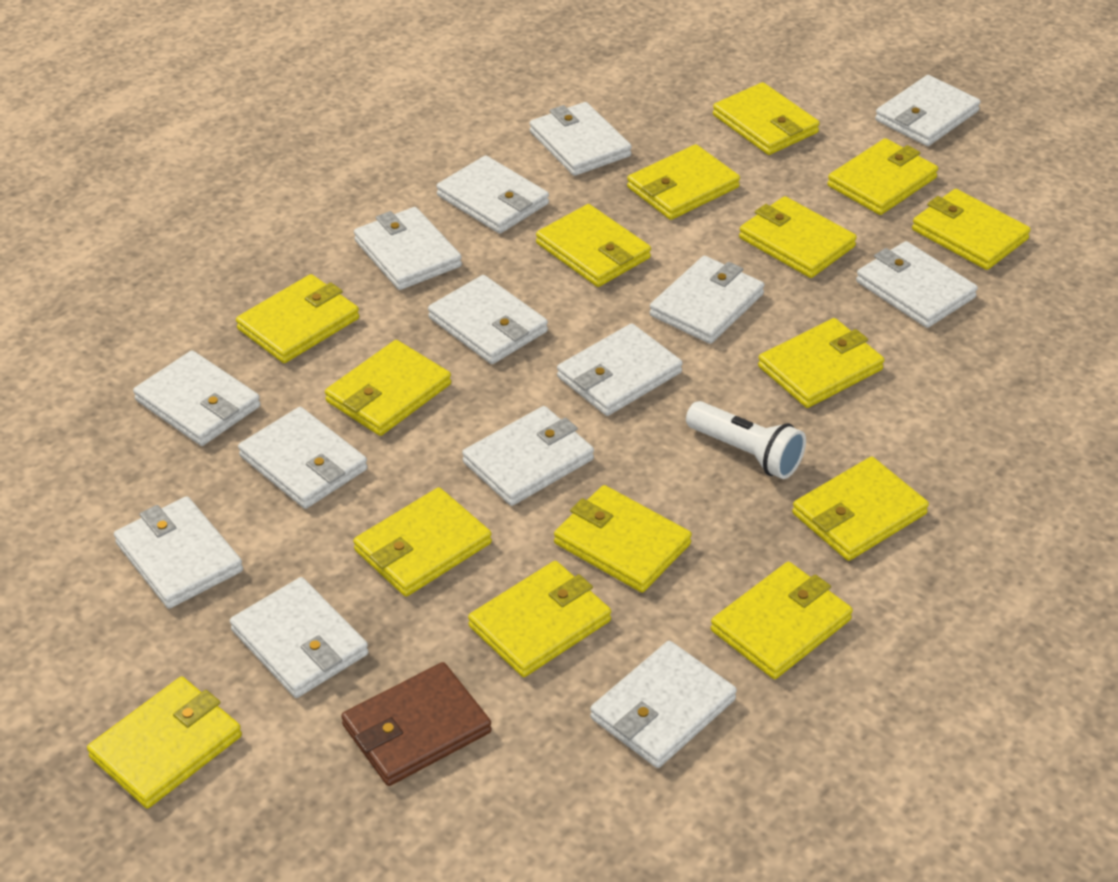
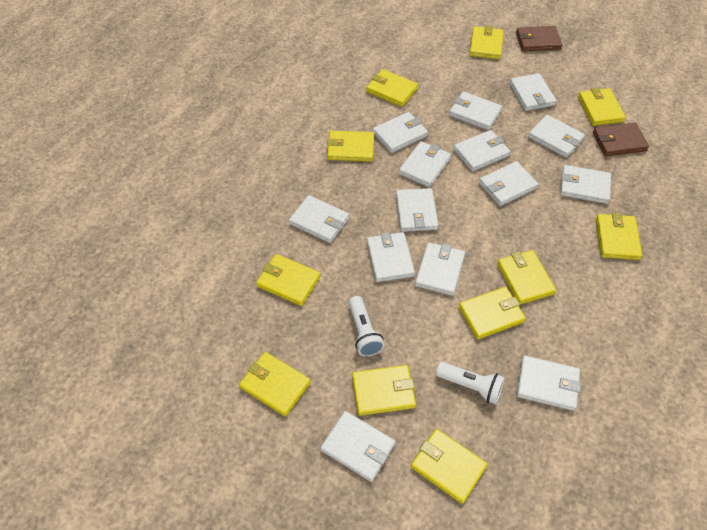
brown wallet: [341,662,492,786] = 1 -> [516,26,562,52] [593,123,649,156] = 2
white flashlight: [686,401,806,479] = 1 -> [349,296,385,357] [436,362,505,404] = 2
yellow wallet: [87,677,242,808] [236,274,359,363] [325,340,451,436] [353,487,492,597] [468,561,611,677] [536,204,651,287] [554,485,692,593] [627,144,740,220] [711,562,853,679] [713,82,820,155] [739,196,857,278] [758,318,884,408] [792,457,929,561] [827,138,938,215] [912,189,1031,270] = 15 -> [239,352,311,416] [256,254,320,306] [327,131,374,162] [352,365,416,416] [366,69,418,107] [411,429,488,504] [459,287,526,339] [469,26,504,59] [497,250,556,304] [578,88,626,126] [596,213,642,260] = 11

